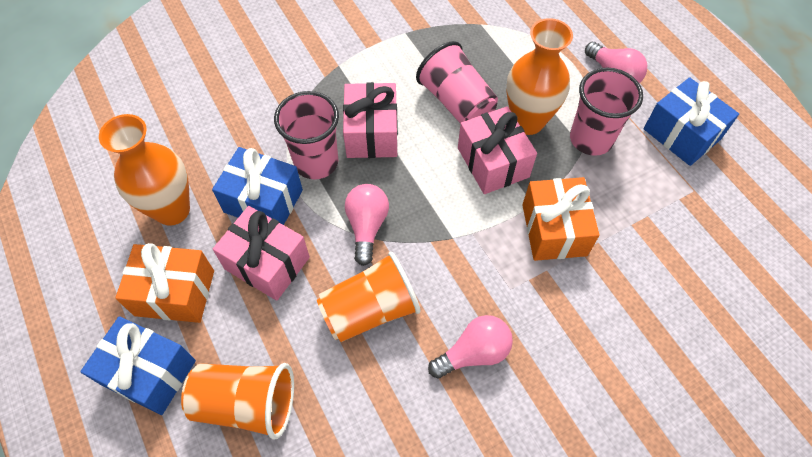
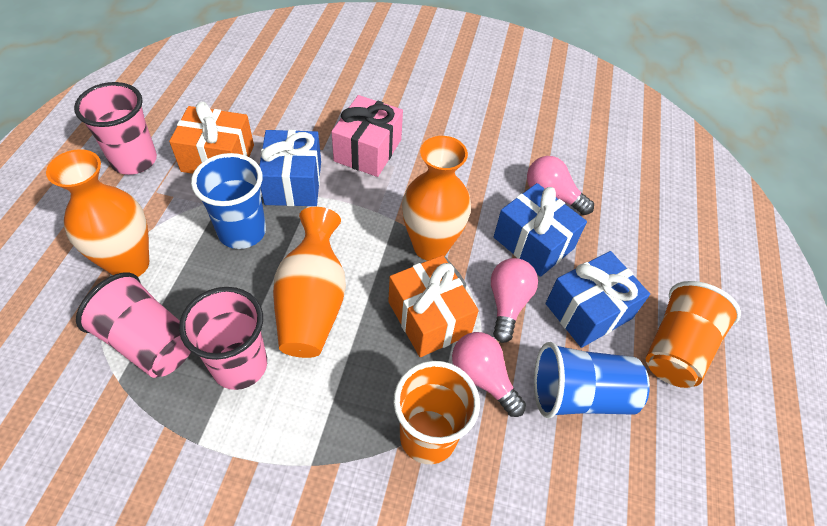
blue cup: none = 0 -> [191,153,266,249] [534,342,650,418] = 2
orange vase: [99,114,190,226] [506,18,573,135] = 2 -> [46,149,149,277] [273,207,346,358] [402,136,471,261] = 3
pink gift: [213,206,310,301] [343,82,398,158] [458,106,537,194] = 3 -> [331,95,403,177] = 1

